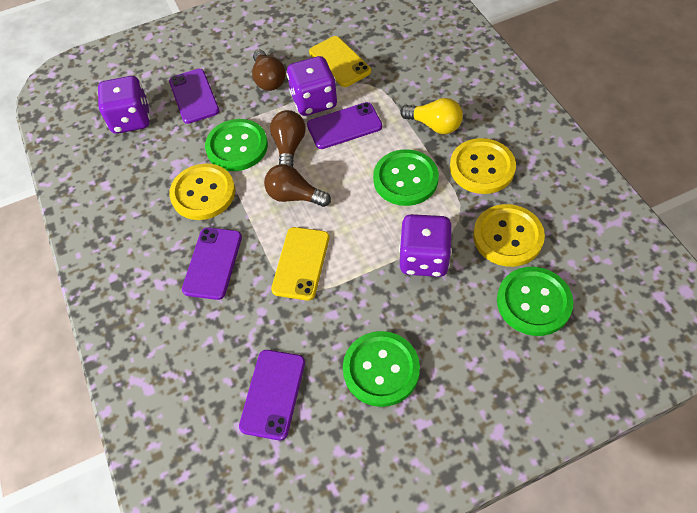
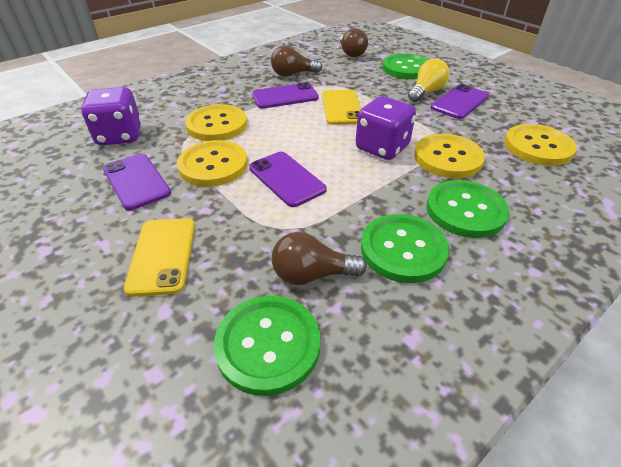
purple dice: [97,76,150,134] [287,56,337,116] [399,214,453,277] = 3 -> [81,87,142,145] [355,96,416,160] = 2
yellow button: [169,163,235,220] [450,138,516,194] [473,204,545,267] = 3 -> [177,140,248,187] [185,104,247,141] [414,134,485,178] [504,124,577,166] = 4

